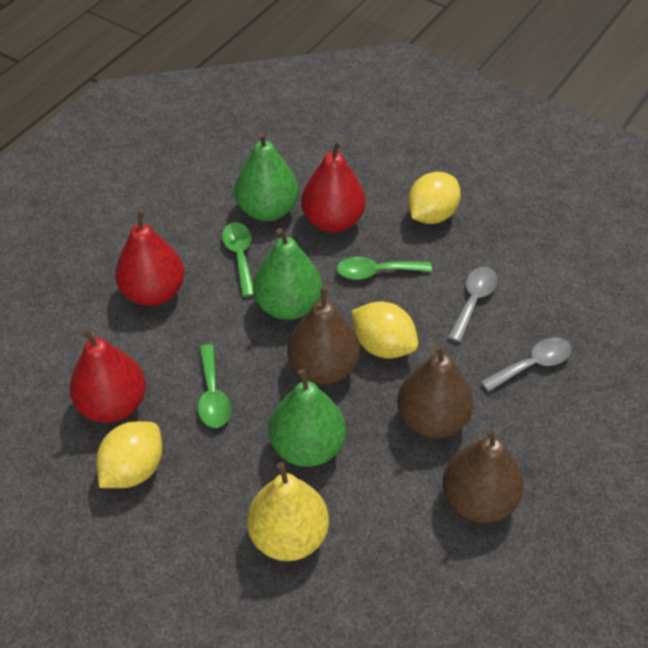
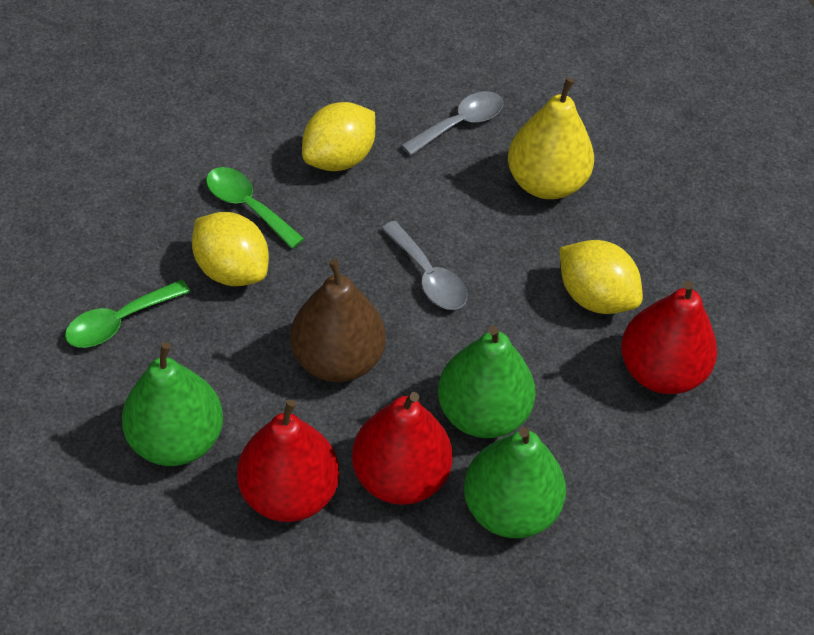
brown pear: [287,287,360,385] [397,344,473,438] [443,428,524,523] = 3 -> [290,259,385,382] = 1
green spoon: [198,344,231,428] [222,222,254,297] [337,257,432,280] = 3 -> [65,279,190,348] [206,167,304,249] = 2

